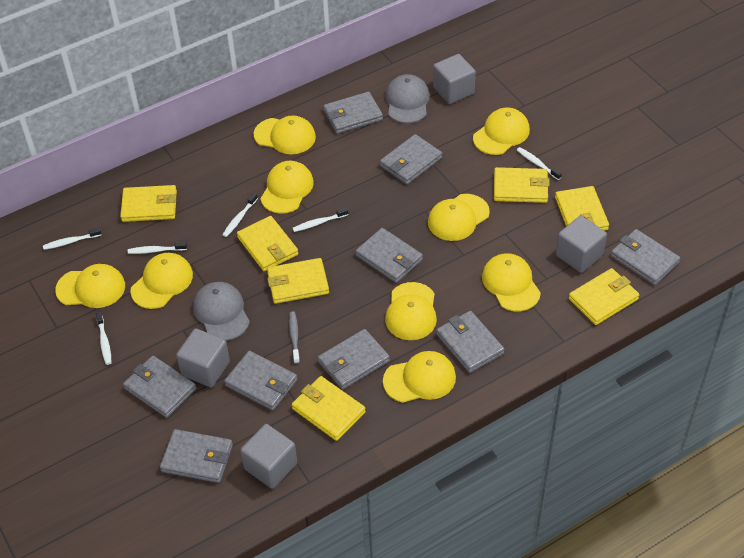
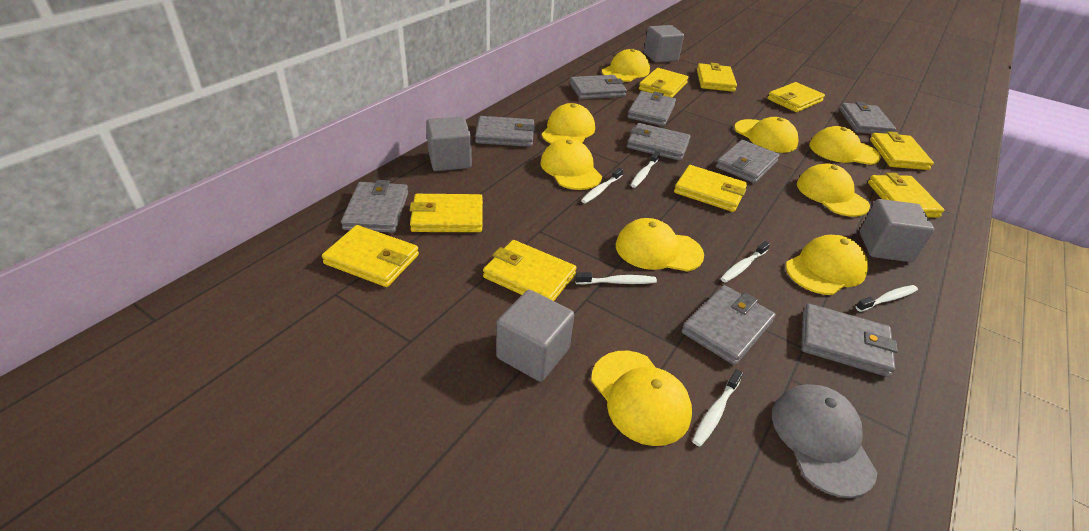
grey cap: [193,282,250,341] [385,74,430,123] = 2 -> [772,384,878,498] = 1
grey toothbrush: [289,312,300,364] = 1 -> none = 0
yellow wallet: [120,185,177,222] [237,216,298,271] [267,258,329,304] [292,376,366,441] [494,167,550,203] [555,186,609,231] [569,268,639,325] = 7 -> [322,225,419,287] [409,194,483,232] [483,240,577,301] [639,68,688,97] [674,165,747,212] [697,63,737,92] [767,82,825,112] [868,173,944,217] [870,131,934,170] = 9

